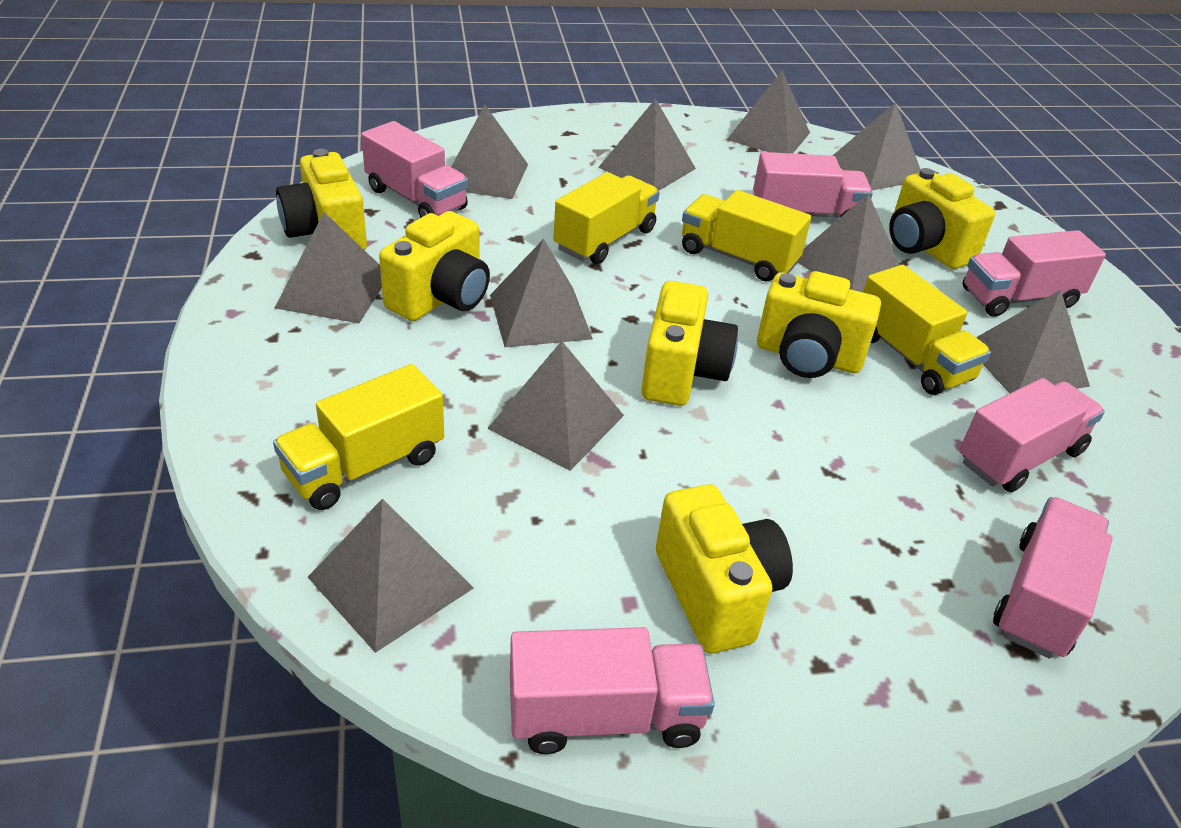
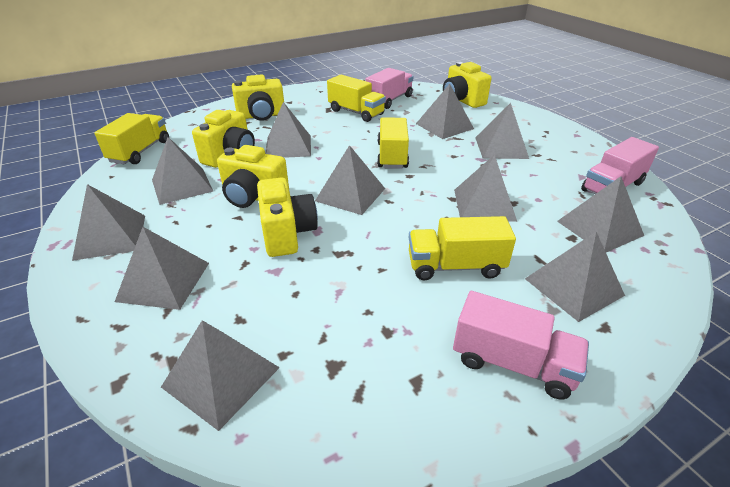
grey pyramid: [275,212,382,323] [308,499,474,653] [451,105,528,199] [487,341,624,471] [490,239,593,347] [598,99,696,190] [727,71,810,153] [798,193,900,292] [832,102,921,190] [976,290,1090,394] = 10 -> [72,184,145,261] [115,227,209,310] [152,137,213,205] [161,320,280,431] [265,102,311,158] [315,145,385,215] [416,84,474,139] [454,155,517,222] [475,103,529,159] [525,232,625,322] [557,177,644,252] = 11
pink truck: [361,121,468,218] [510,627,715,754] [753,152,873,218] [959,378,1105,493] [963,230,1106,317] [993,497,1113,659] = 6 -> [366,68,413,109] [453,291,589,399] [581,137,659,194] = 3
yellow camera: [276,149,367,250] [379,211,490,321] [641,281,738,406] [656,484,793,654] [757,271,881,378] [889,168,995,269] = 6 -> [192,110,255,168] [217,145,289,208] [232,74,284,121] [257,177,318,257] [443,62,491,108] = 5

